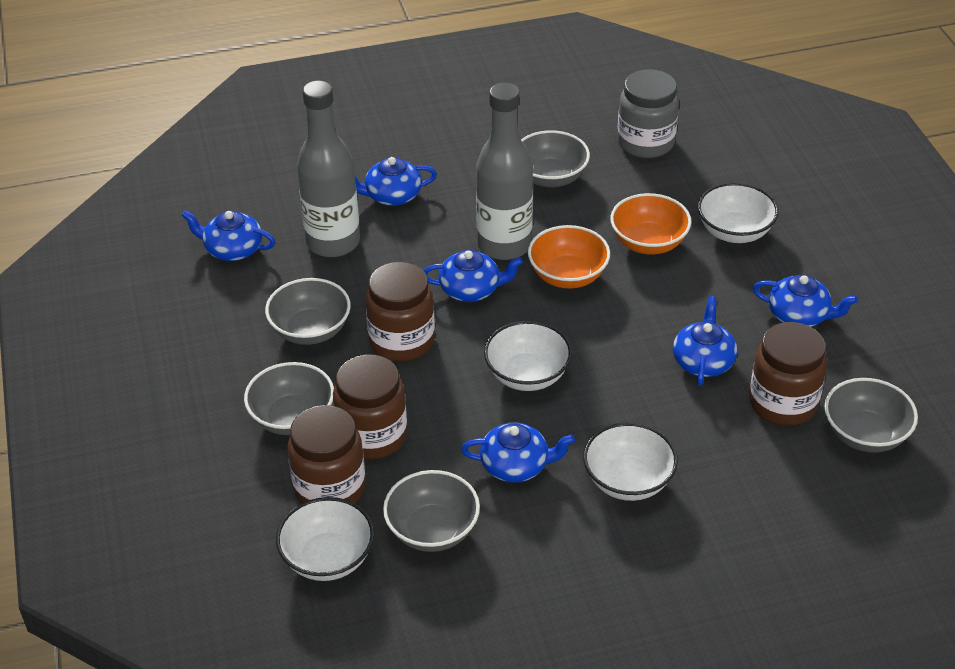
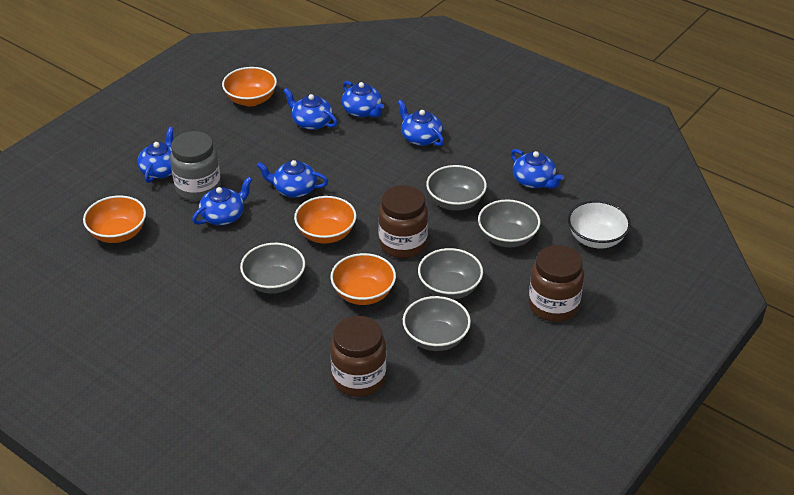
blue teapot: [181,210,275,261] [355,157,437,206] [423,250,523,302] [461,422,575,483] [673,296,737,386] [753,275,858,327] = 6 -> [137,127,174,183] [192,177,252,225] [257,160,328,198] [283,88,337,130] [342,81,384,118] [398,100,444,146] [511,149,564,189] = 7
brown jar: [288,405,366,503] [333,354,407,460] [365,262,435,361] [749,322,827,426] = 4 -> [330,316,386,397] [378,185,428,258] [529,245,584,322] = 3
grey bottle: [297,81,360,257] [476,83,533,260] = 2 -> none = 0
orange bowl: [528,225,610,289] [610,193,691,255] = 2 -> [83,195,146,243] [222,67,277,106] [294,196,357,243] [330,253,396,305] = 4
white bowl: [276,497,374,581] [484,321,572,391] [583,423,678,501] [698,183,779,243] = 4 -> [568,201,631,248] = 1

